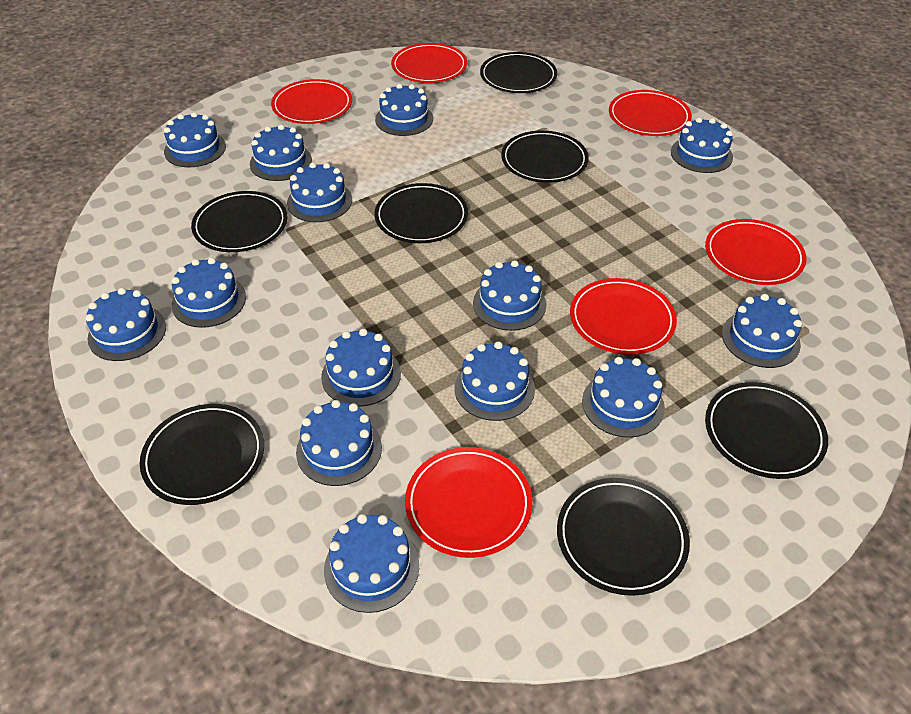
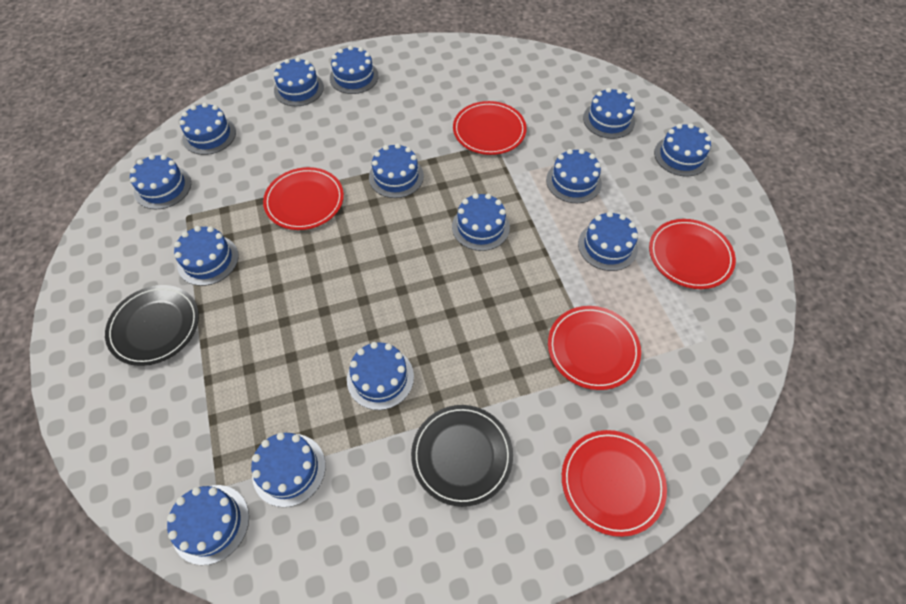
black plate: [140,404,264,505] [191,191,288,252] [375,183,468,243] [480,52,557,93] [501,131,589,183] [557,478,690,596] [705,382,828,479] = 7 -> [105,285,199,366] [411,405,513,507] = 2
red plate: [271,79,352,124] [391,43,467,83] [405,447,533,558] [570,278,677,355] [609,90,692,136] [705,219,807,285] = 6 -> [263,167,344,230] [453,101,527,155] [548,306,641,390] [562,430,667,537] [649,219,736,289] = 5

